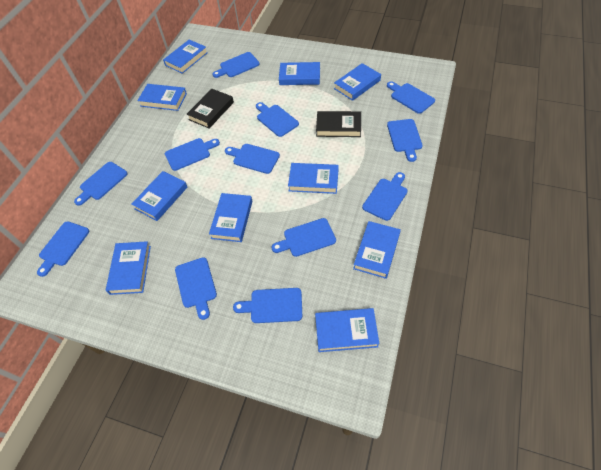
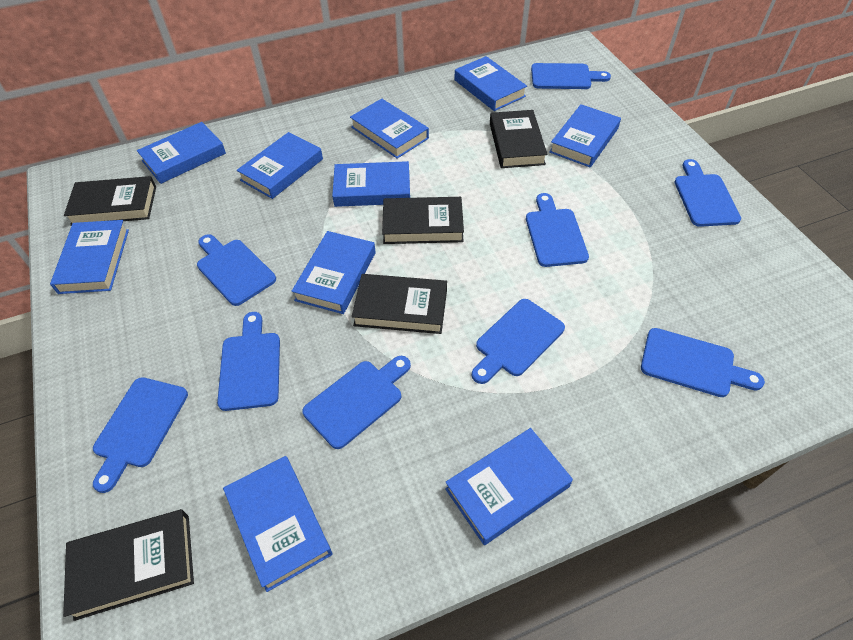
black book: [187,89,234,128] [316,111,361,137] = 2 -> [63,509,194,621] [64,176,156,226] [352,274,447,334] [382,197,464,244] [490,110,547,168] = 5
blue cutting board: [37,221,89,277] [74,162,128,206] [165,138,220,171] [175,257,217,320] [212,52,260,78] [225,144,280,174] [233,288,302,323] [256,102,299,137] [272,218,336,257] [362,172,407,221] [387,81,435,114] [387,119,423,162] = 12 -> [93,377,188,493] [197,234,276,306] [217,312,280,411] [302,356,411,449] [472,299,565,384] [526,193,589,267] [531,63,611,89] [641,328,765,397] [674,159,741,227] = 9

